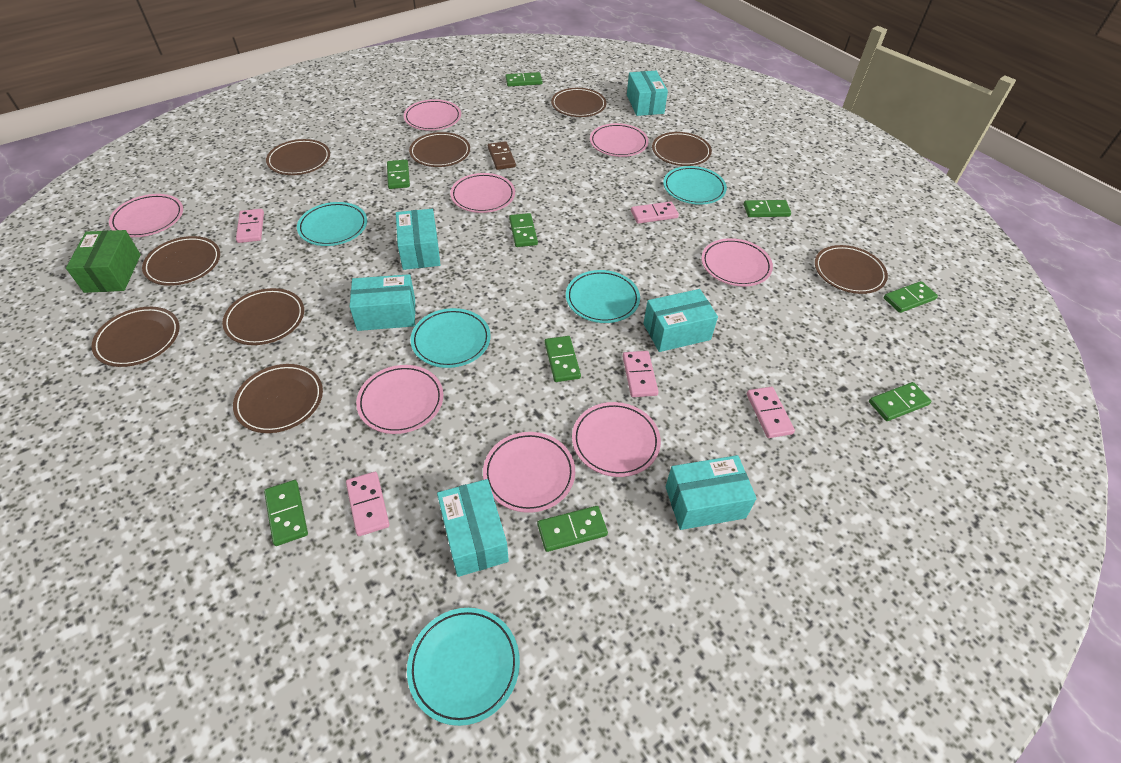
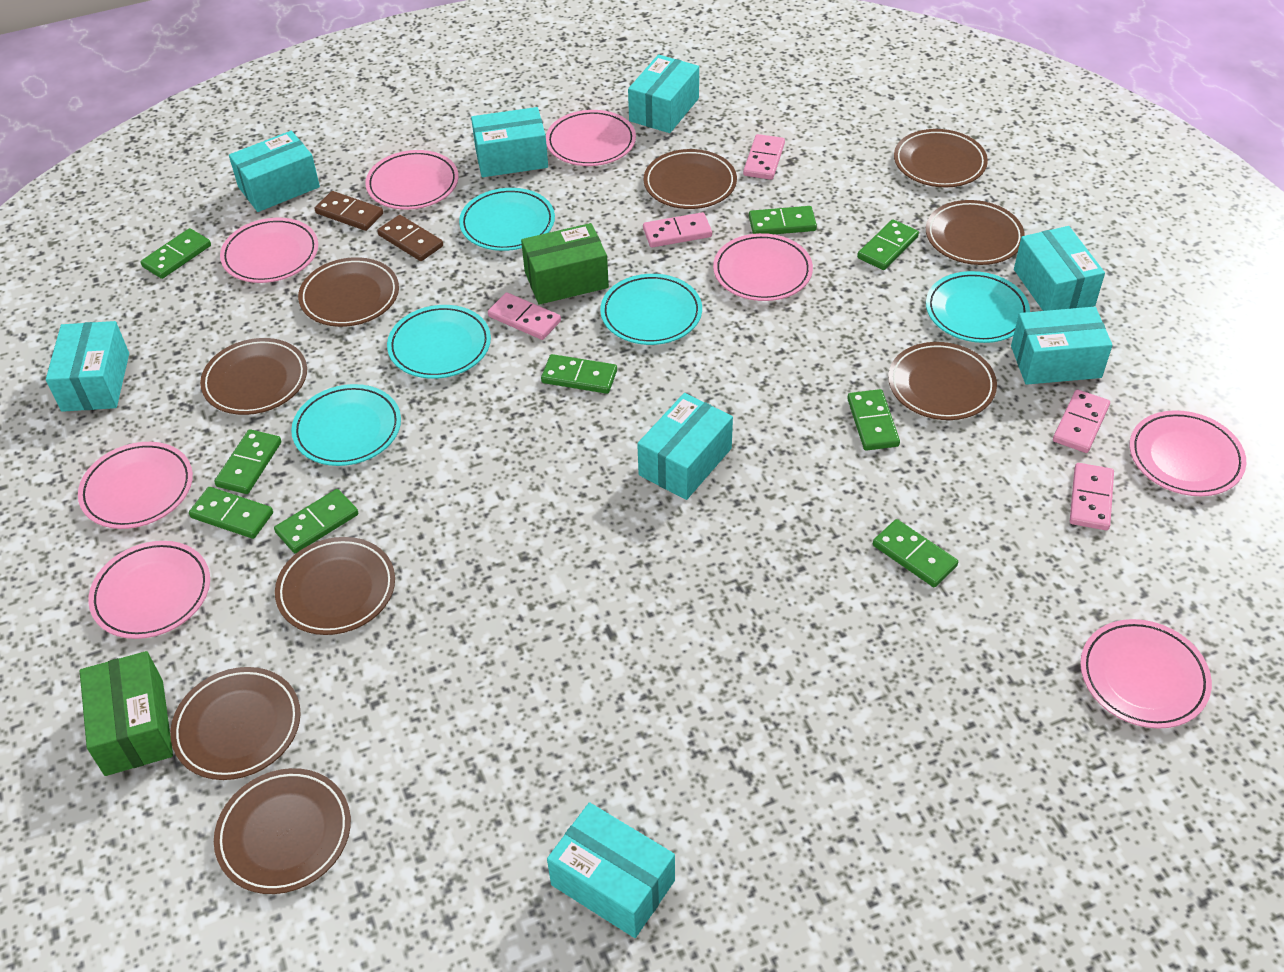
brown domino: [488,141,516,170] = 1 -> [315,191,383,231] [377,215,443,261] = 2
green box: [66,230,141,293] = 1 -> [79,651,173,776] [521,223,609,305] = 2
turquoise box: [350,274,415,331] [396,209,440,270] [437,479,509,577] [627,71,668,116] [643,289,718,352] [665,455,757,530] = 6 -> [46,321,129,412] [229,131,320,212] [471,107,548,177] [547,802,675,938] [628,54,699,133] [637,393,733,500] [1011,307,1113,385] [1014,226,1105,311] = 8

